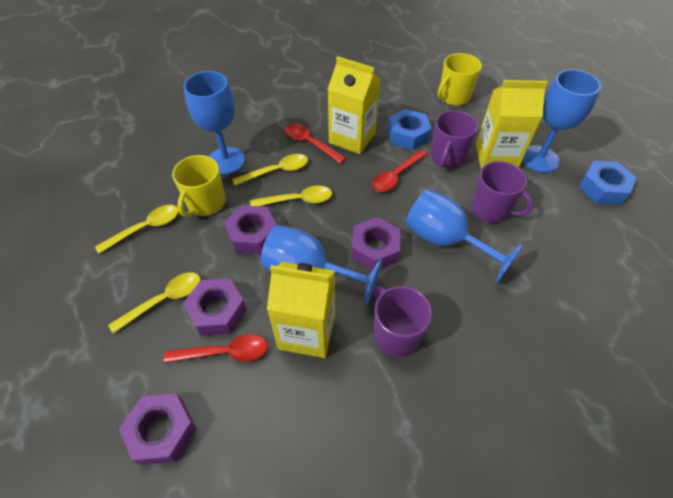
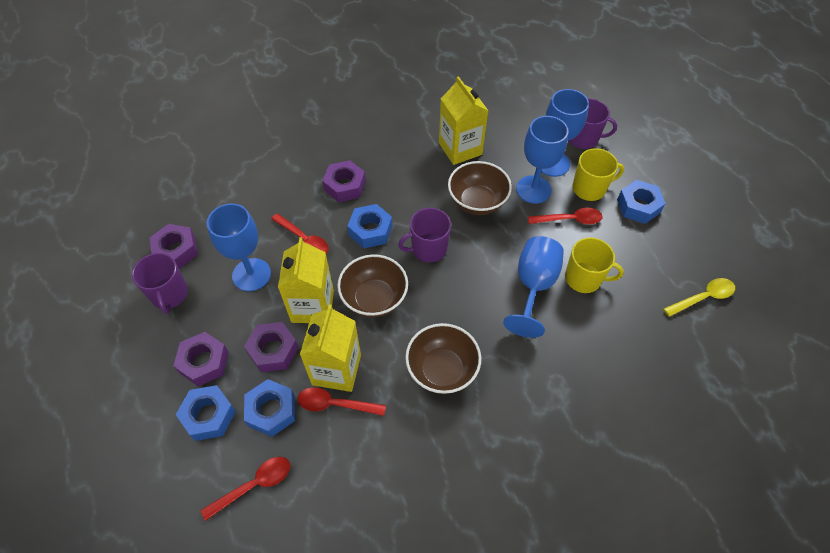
blue nut: [387,109,432,150] [579,161,637,205] = 2 -> [176,385,236,441] [244,379,295,437] [347,204,392,248] [617,180,666,224] = 4
brown bowl: none = 0 -> [337,254,408,318] [405,323,481,394] [448,161,512,215] = 3
red spoon: [164,334,268,363] [284,124,346,164] [372,150,427,192] = 3 -> [201,457,290,521] [271,213,329,254] [298,387,386,416] [528,208,603,224] = 4
yellow spoon: [95,205,179,254] [108,272,201,334] [232,154,308,186] [250,186,332,206] = 4 -> [663,278,735,317] = 1

